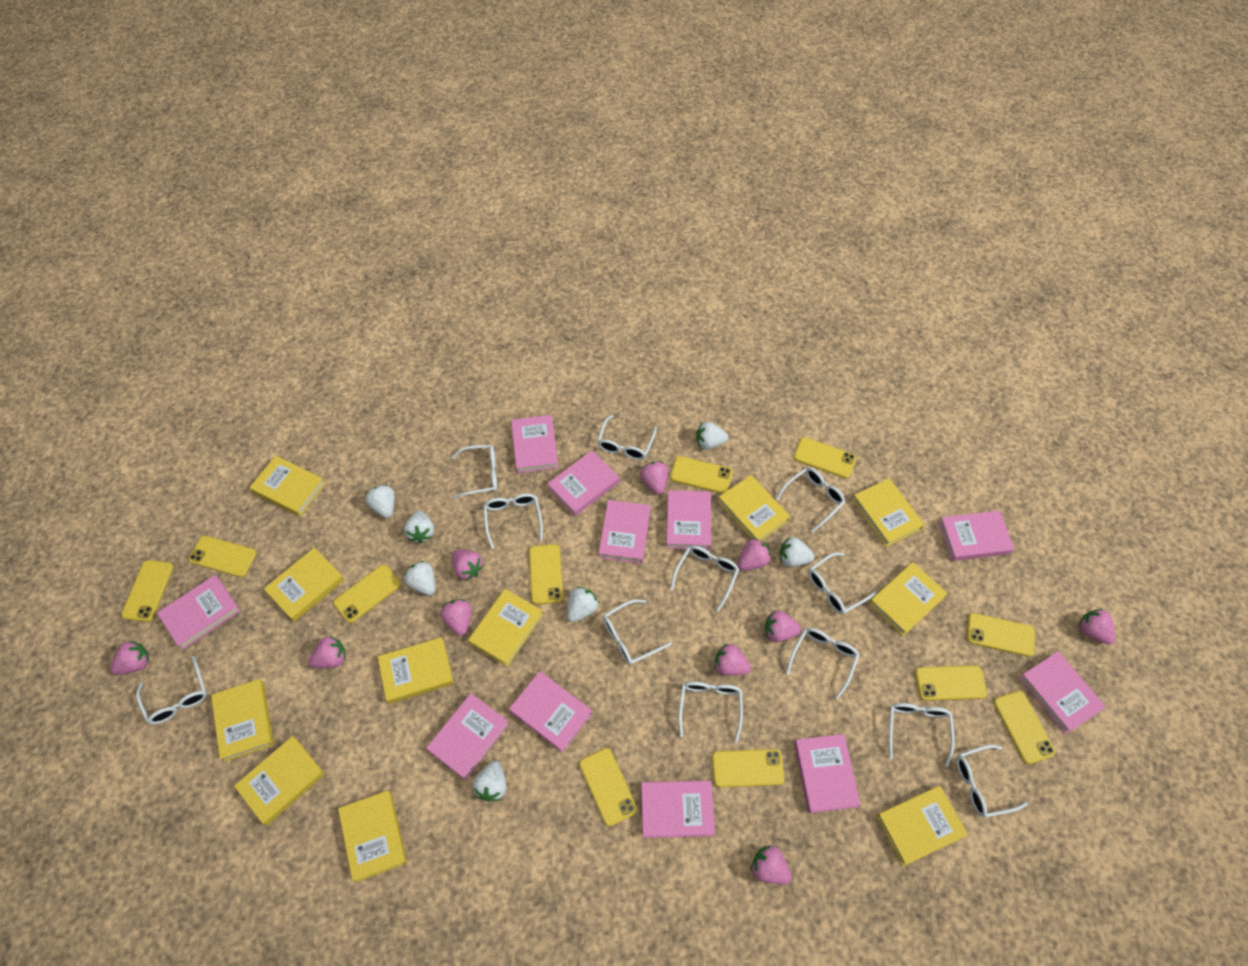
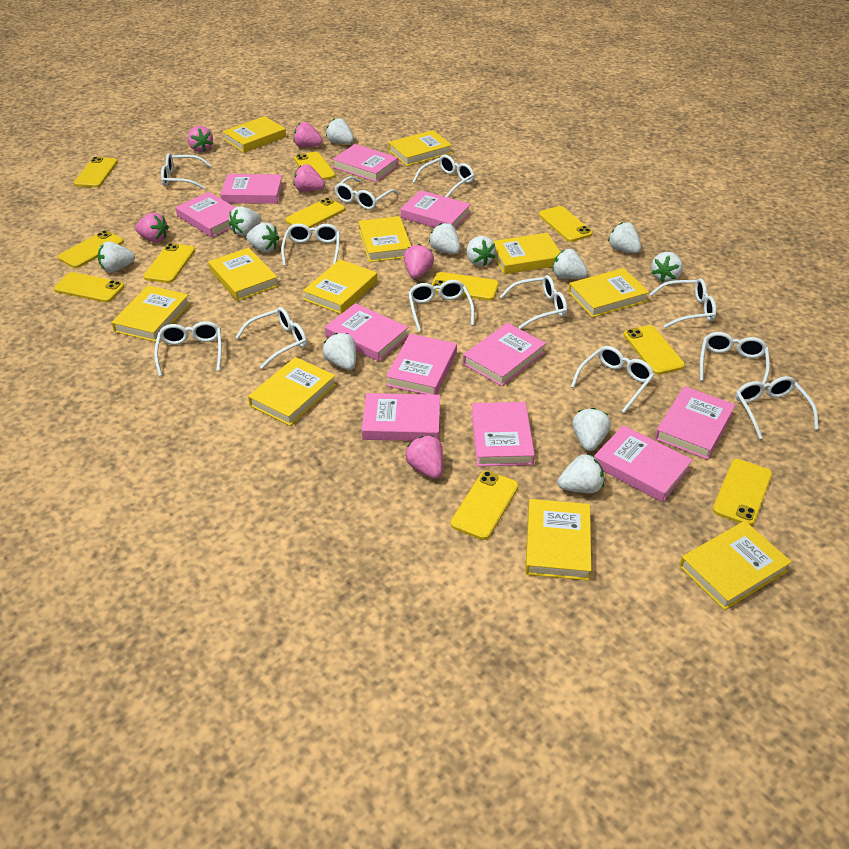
pink strawberry: [110,641,149,675] [308,636,346,668] [440,599,472,636] [452,550,484,581] [640,462,668,495] [714,644,751,676] [738,538,771,570] [751,846,792,884] [765,610,801,642] [1078,609,1116,645] = 10 -> [135,213,169,242] [187,126,213,152] [293,122,323,148] [293,164,325,192] [404,244,434,279] [405,436,443,479] = 6
white strawberry: [366,485,395,518] [404,511,434,543] [404,561,436,595] [472,761,507,802] [567,587,599,622] [696,422,728,450] [779,537,815,567] = 7 -> [98,241,135,272] [229,206,261,236] [246,222,280,253] [323,333,356,370] [326,118,354,144] [429,223,460,254] [467,236,496,266] [552,249,588,279] [558,454,604,493] [573,408,611,451] [608,222,641,253] [651,252,683,282] = 12

